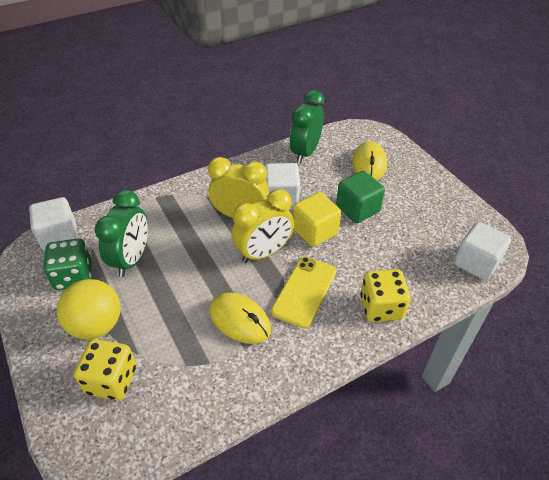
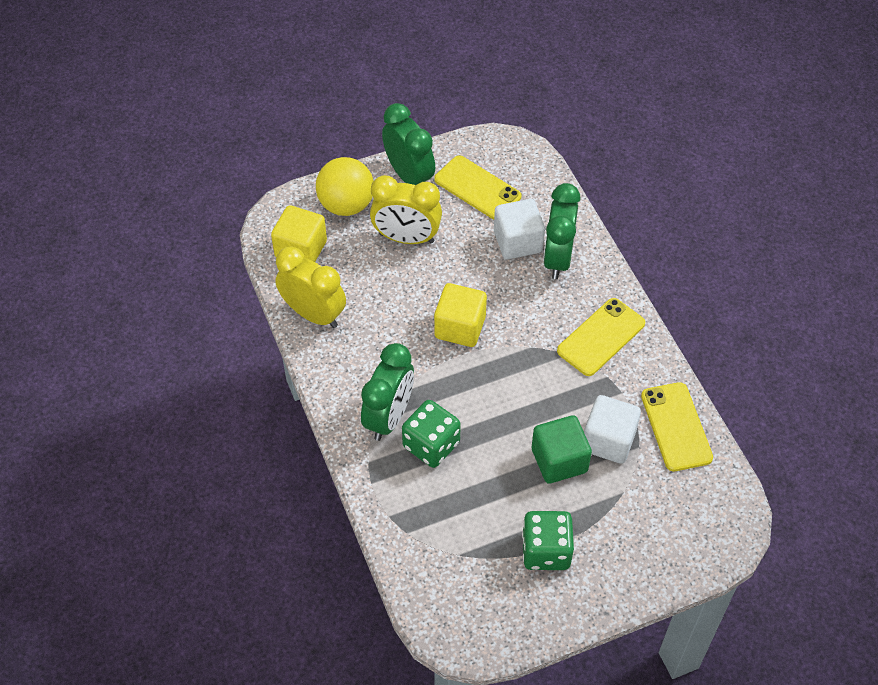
green clock: [95,190,148,277] [290,90,324,164] = 2 -> [361,343,414,441] [382,103,435,185] [543,183,581,279] = 3
green dice: [43,239,92,290] = 1 -> [402,400,461,468] [522,511,574,570] = 2
white cube: [29,197,78,250] [265,163,300,208] [454,222,511,281] = 3 -> [494,199,545,259] [584,395,641,464] = 2
yellow cube: [293,192,341,247] = 1 -> [271,205,327,262] [434,283,487,347] = 2
yellow dice: [74,339,137,401] [361,269,411,322] = 2 -> none = 0
yellow mouse: [210,293,271,344] [352,141,387,180] = 2 -> none = 0
yellow phone: [271,257,337,329] = 1 -> [434,156,522,220] [557,298,645,376] [641,382,713,471] = 3

